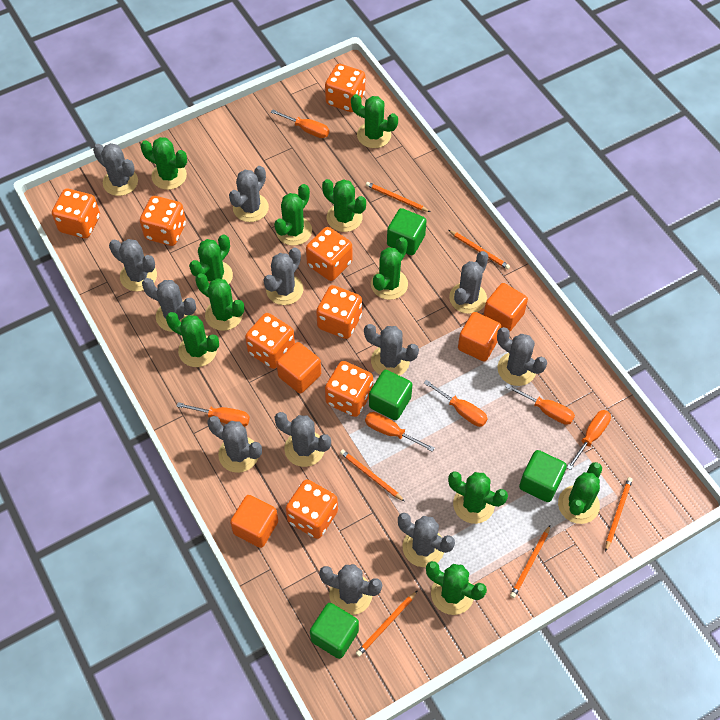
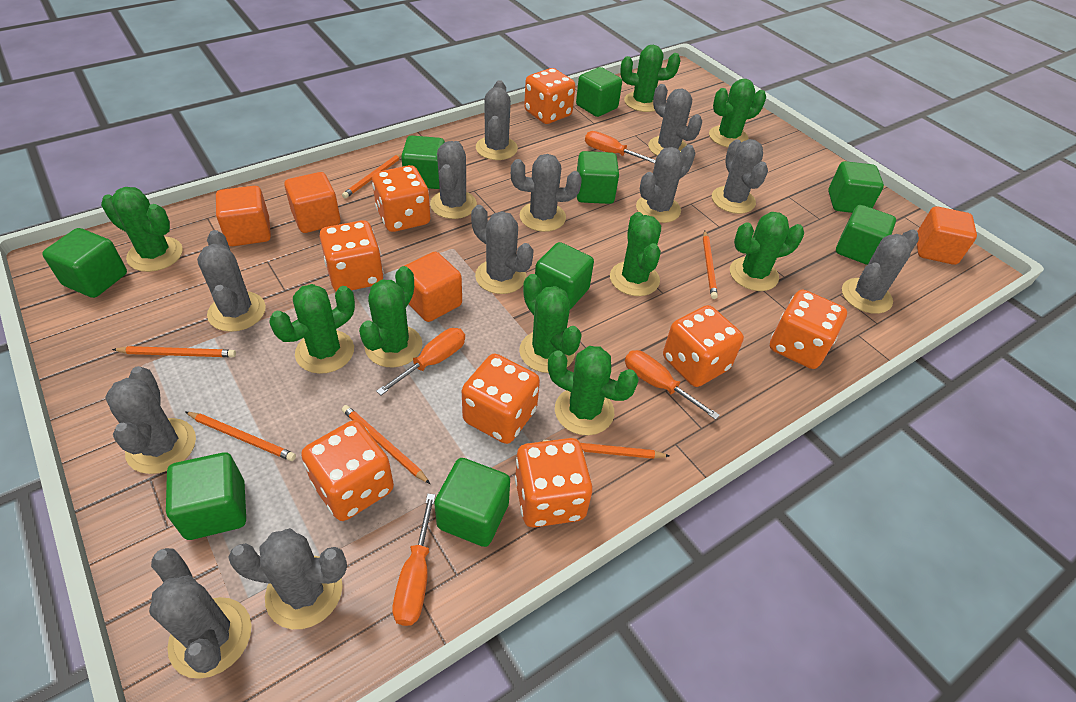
green cactus: [141,137,187,190] [166,312,219,367] [189,235,233,284] [195,273,244,331] [274,184,312,246] [322,179,366,232] [351,94,398,148] [371,237,408,300] [426,561,487,615] [448,471,508,524] [558,462,602,524] = 11 -> [101,187,183,272] [269,284,355,374] [359,266,422,368] [519,274,582,373] [548,346,639,435] [610,212,661,296] [620,45,680,112] [709,79,766,147] [730,212,804,291] = 9
green cube: [310,603,359,659] [369,370,412,420] [387,208,427,255] [519,450,567,502] = 4 -> [42,228,127,298] [166,452,246,540] [401,135,445,189] [434,458,510,547] [535,242,594,309] [576,67,622,117] [577,151,619,204] [828,161,884,213] [836,205,896,265] = 9
orange screwdriver: [176,402,250,427] [271,109,329,138] [365,412,434,452] [424,380,488,427] [505,384,575,425] [566,410,611,470] = 6 -> [376,328,465,395] [392,494,436,626] [585,131,656,163] [625,350,720,420] = 4

